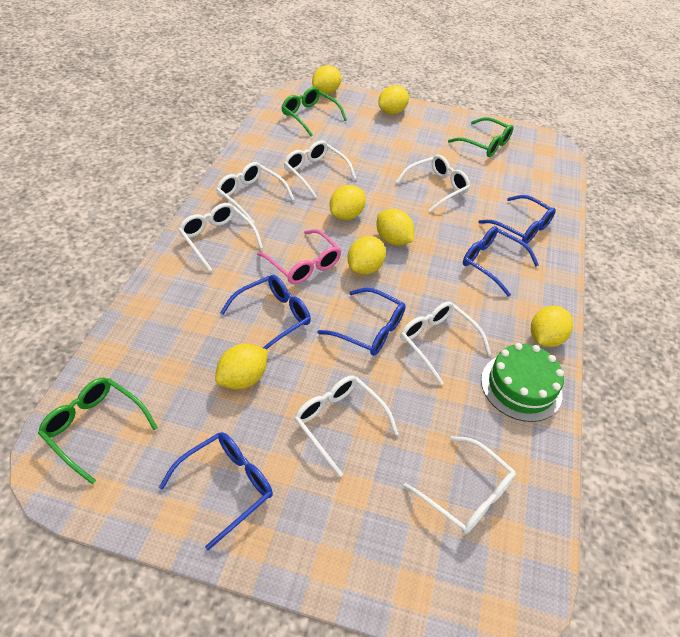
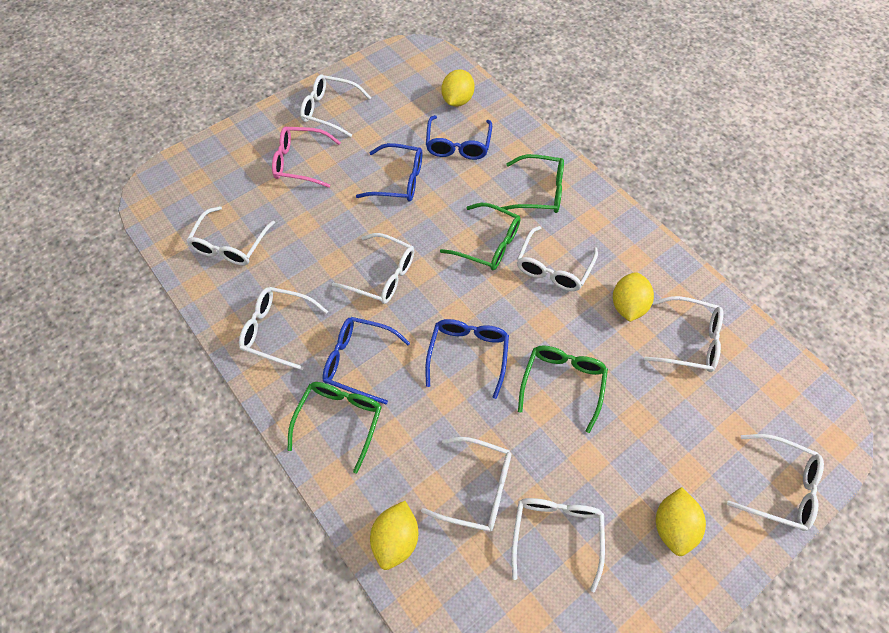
blue glasses: [159,432,273,550] [220,275,311,350] [317,288,406,356] [463,226,539,297] [478,195,556,244] = 5 -> [323,317,410,404] [356,143,422,202] [425,319,509,399] [426,115,492,160] = 4
green cake: [481,343,564,422] = 1 -> none = 0
green glasses: [38,377,158,484] [282,87,347,136] [448,117,513,157] = 3 -> [287,382,382,474] [440,203,521,270] [501,154,564,213] [518,345,608,433] = 4
white glasses: [178,203,263,272] [216,162,295,224] [284,140,356,198] [294,375,399,477] [396,155,470,212] [400,301,491,385] [403,436,516,534] = 7 -> [186,206,275,266] [239,287,328,370] [300,75,371,137] [332,233,414,304] [421,437,511,532] [511,498,605,592] [517,226,598,291] [644,296,723,372] [727,434,824,531] = 9
yellow lemon: [215,344,268,389] [312,65,341,94] [330,185,366,220] [347,236,386,275] [376,209,414,246] [378,85,409,115] [531,306,573,347] = 7 -> [370,501,418,570] [442,69,474,107] [613,272,654,322] [656,487,706,556] = 4

